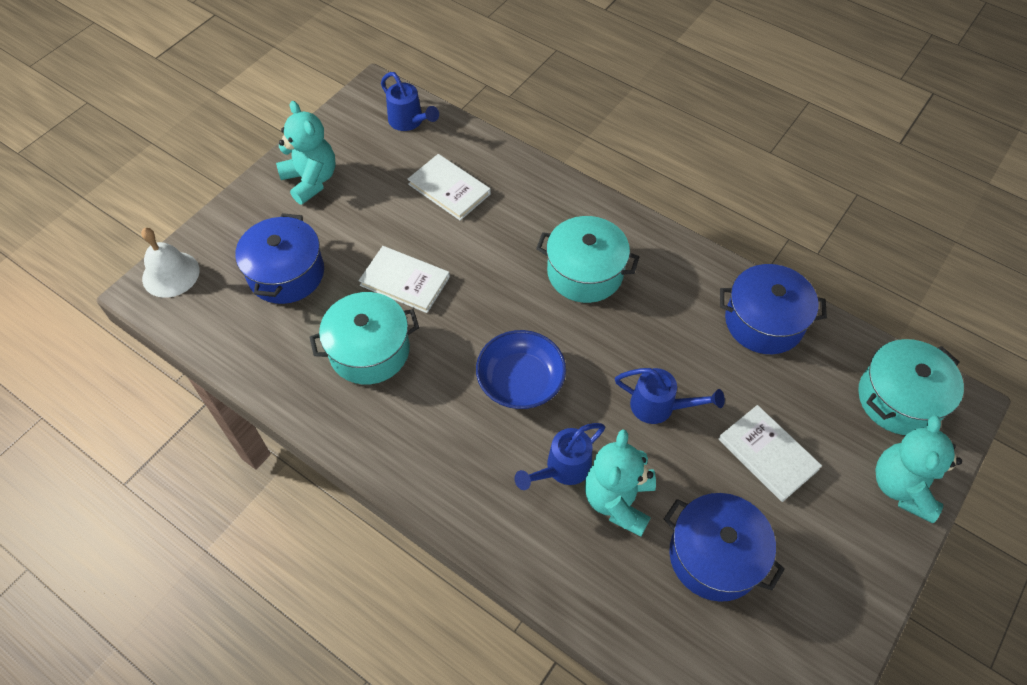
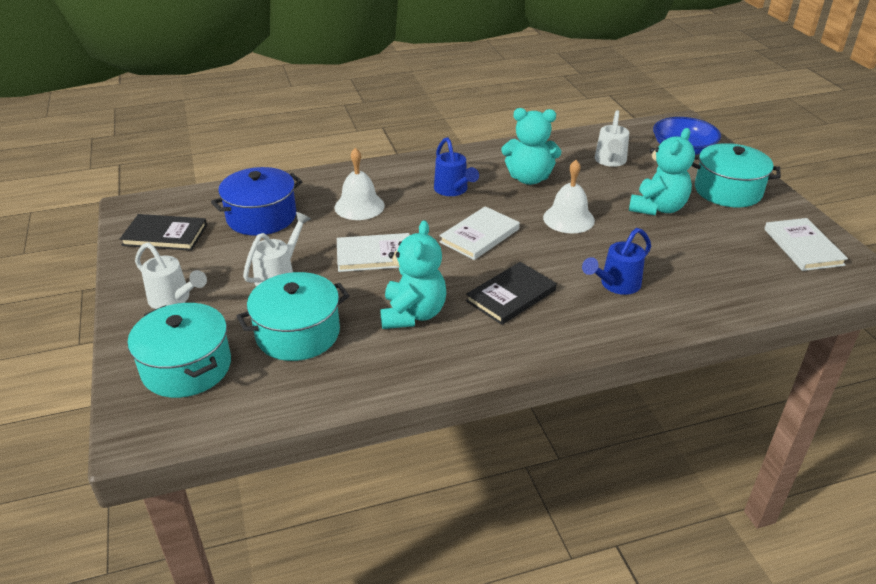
black book: none = 0 -> [120,214,207,251] [466,262,556,325] = 2
blue pot: [235,213,324,304] [664,493,785,602] [720,264,827,354] = 3 -> [211,167,302,236] = 1
blue watering can: [381,72,439,131] [515,423,605,490] [615,368,725,424] = 3 -> [434,137,479,196] [582,228,651,295] = 2
white bell: [141,228,200,298] = 1 -> [335,148,385,220] [543,160,595,234] = 2
white watering can: none = 0 -> [135,242,207,309] [243,212,311,287] [595,110,629,167] = 3

